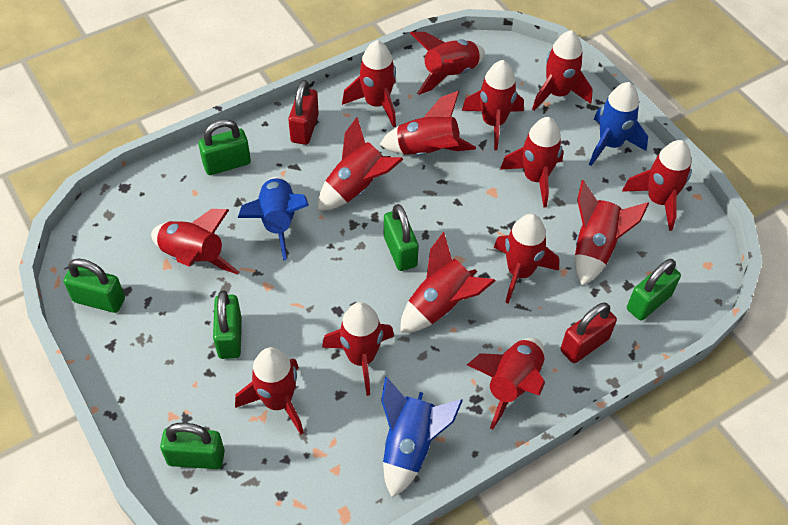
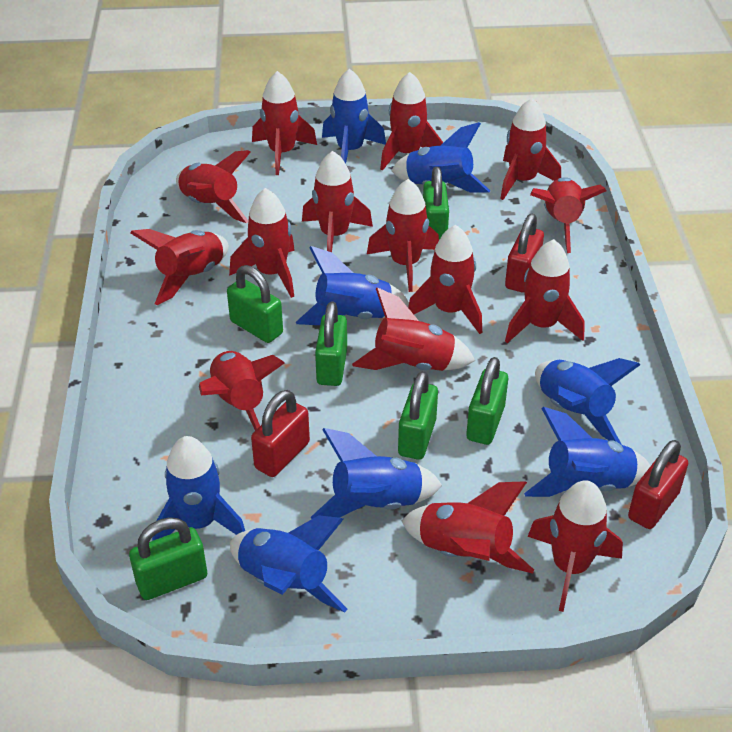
blue rocket: [238,177,309,261] [381,377,463,498] [589,82,648,166] = 3 -> [152,436,245,541] [230,515,347,613] [296,246,409,325] [311,428,442,519] [322,69,386,164] [391,122,490,193] [524,407,650,497] [535,358,640,445] = 8
red padlock: [288,80,319,145] [561,303,617,363] = 2 -> [251,390,310,477] [505,214,544,292] [628,440,688,529] = 3

